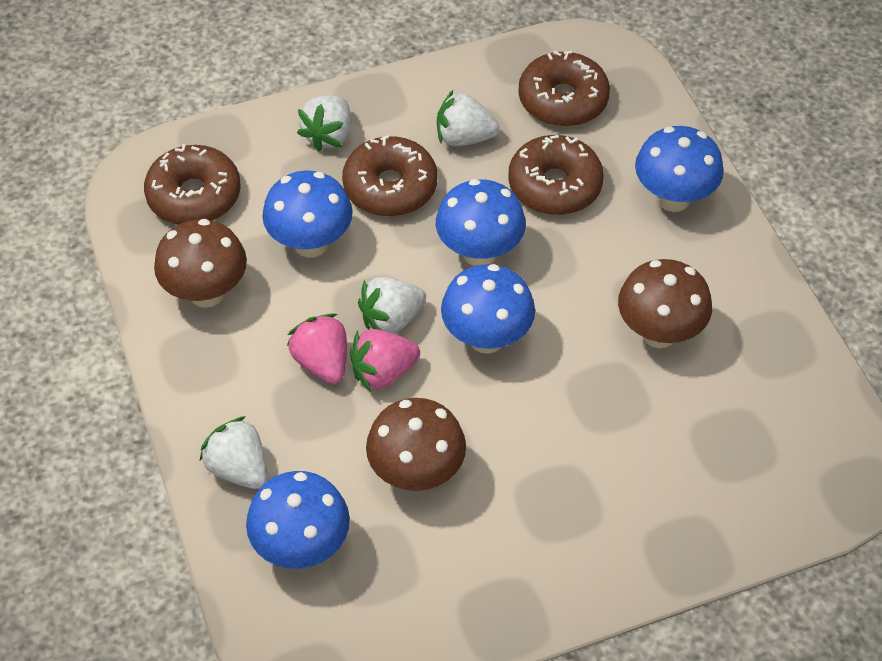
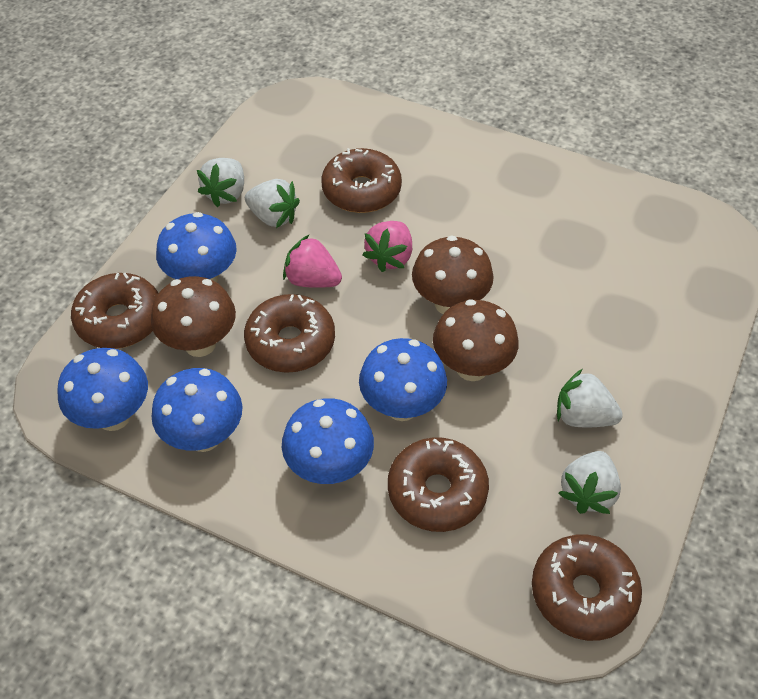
brown donut: [144,144,241,225] [342,135,438,217] [508,135,604,215] [518,51,610,127] = 4 -> [71,273,158,349] [244,294,335,373] [321,148,402,213] [388,437,489,532] [532,535,642,641] = 5

